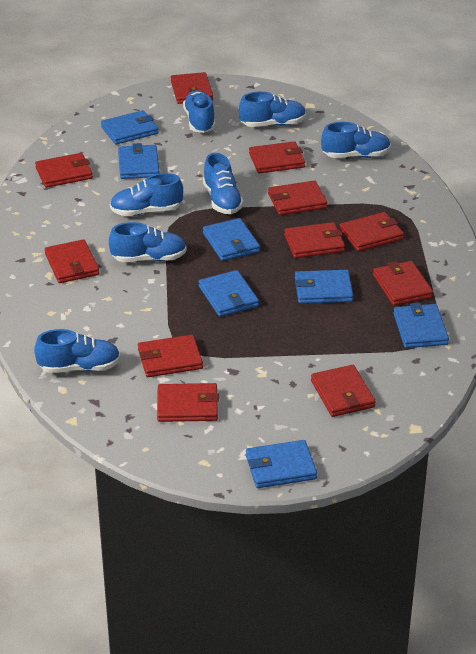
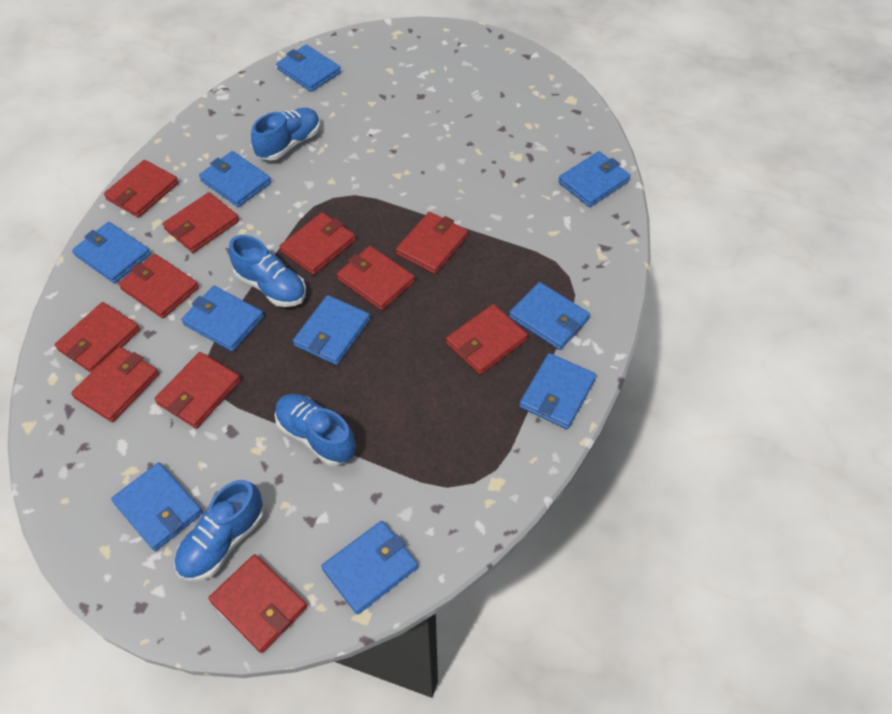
blue shoe: [34,329,120,373] [109,222,187,262] [110,173,183,216] [183,90,215,133] [203,153,244,214] [239,91,306,127] [321,122,391,158] = 7 -> [174,480,264,581] [228,235,306,307] [251,108,320,161] [275,394,356,466] = 4
blue wallet: [101,110,159,144] [118,143,159,179] [199,270,259,317] [203,218,260,261] [246,440,317,488] [295,270,353,304] [393,303,449,348] = 7 -> [72,222,151,284] [111,462,203,551] [181,286,264,352] [199,151,271,207] [276,44,341,92] [293,295,370,365] [321,521,418,615] [509,282,590,350] [519,353,596,429] [558,151,631,207] = 10

